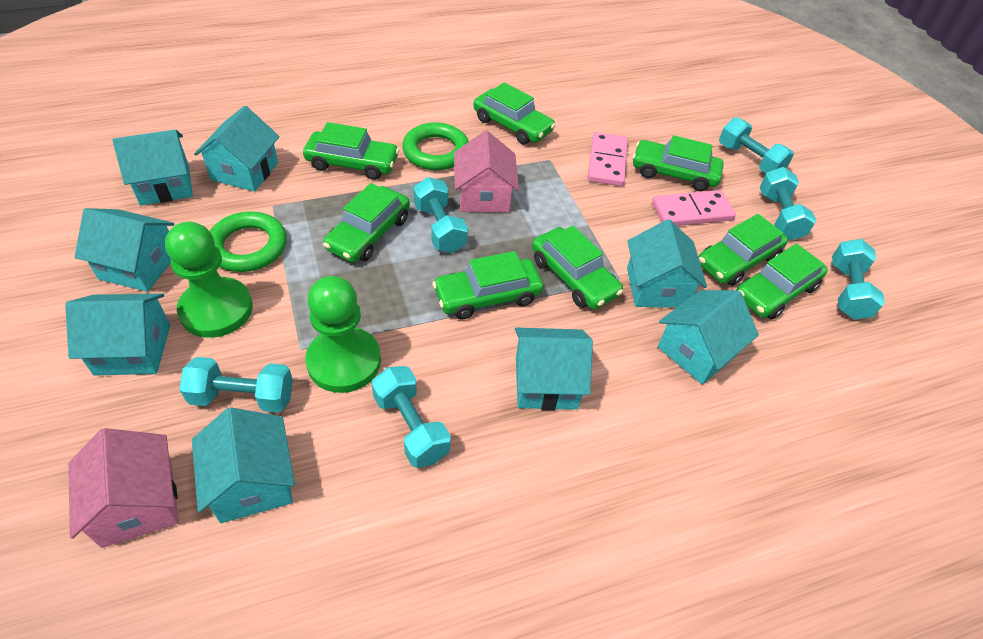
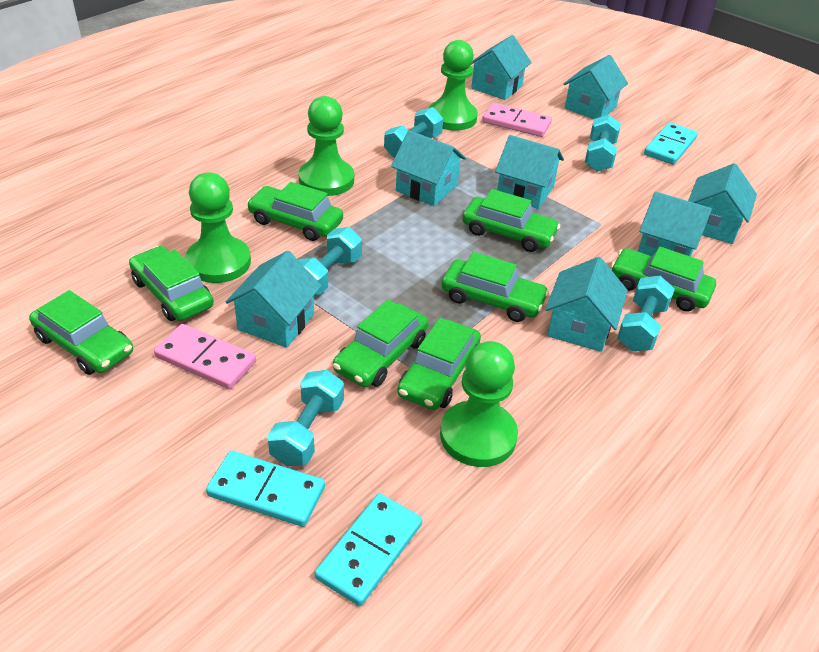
green pawn: [165,222,253,338] [305,276,381,393] = 2 -> [185,173,251,283] [298,96,354,196] [429,40,478,131] [440,341,518,467] = 4
green ring: [209,211,287,272] [402,122,469,170] = 2 -> none = 0
pink house: [68,428,179,548] [454,130,519,213] = 2 -> none = 0
turquoise domino: none = 0 -> [206,451,325,527] [315,493,422,606] [644,123,698,165] = 3
turquoise dumbbell: [179,357,293,413] [371,366,451,468] [413,177,468,253] [719,117,794,173] [760,167,816,240] [832,239,885,319] = 6 -> [267,370,344,466] [298,227,362,295] [384,107,443,158] [585,115,621,172] [617,276,675,351] = 5

